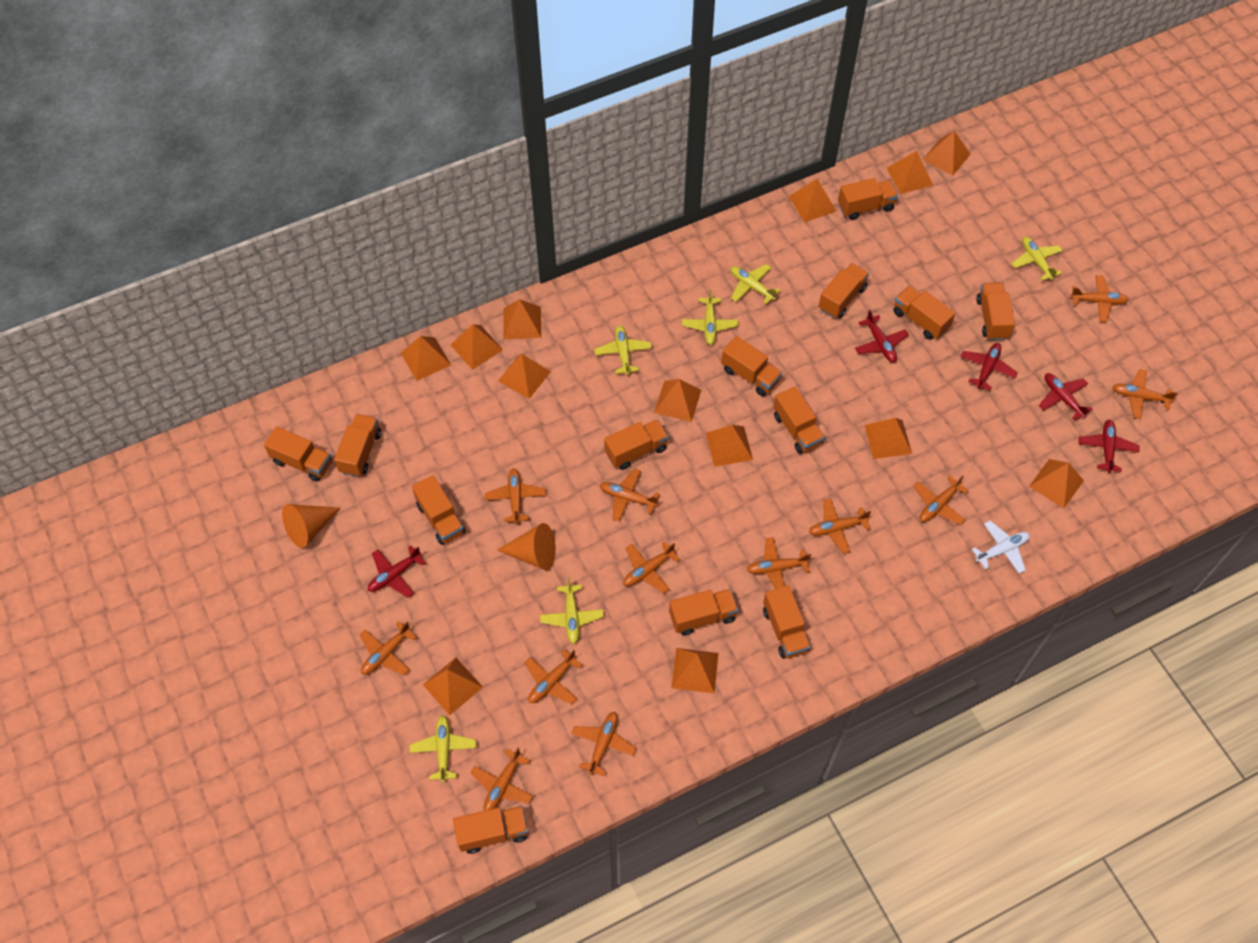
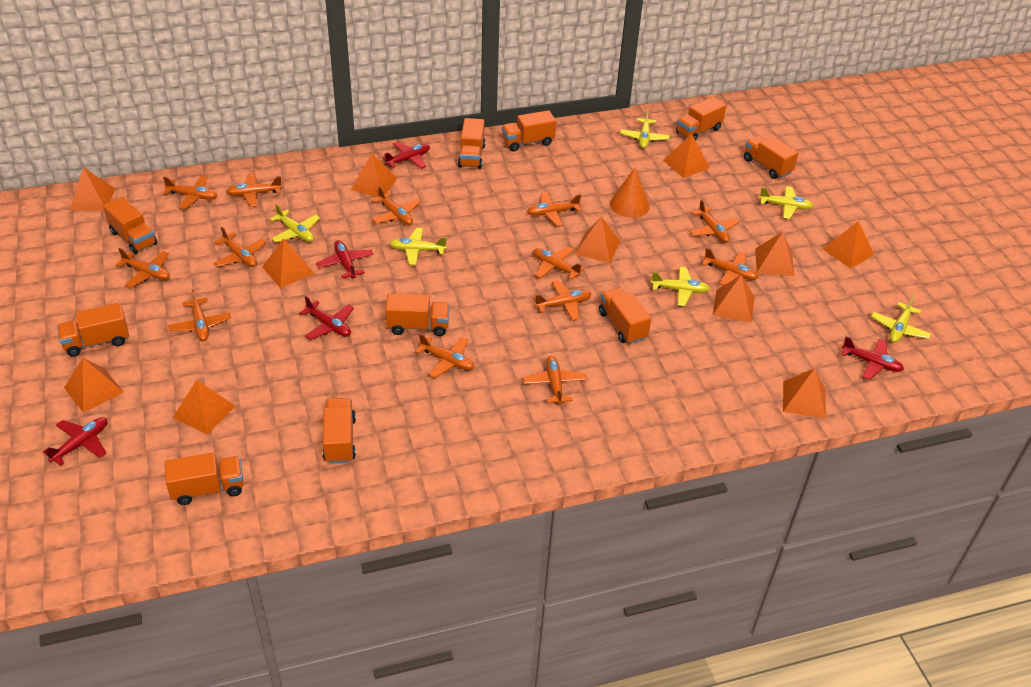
orange cone: [282,504,341,548] [497,523,556,570] = 2 -> [610,168,650,218] = 1
orange plane: [360,621,416,675] [471,748,533,811] [485,468,546,524] [525,649,583,704] [571,712,636,776] [600,469,660,521] [623,542,680,594] [747,537,811,589] [809,498,871,554] [913,475,969,525] [1070,275,1129,322] [1113,369,1178,419] = 12 -> [116,248,170,288] [163,176,217,209] [168,289,231,341] [214,226,267,267] [226,173,282,207] [372,186,421,225] [415,334,475,378] [523,356,587,405] [527,192,581,226] [533,247,585,280] [533,280,592,321] [689,199,739,243] [702,247,759,286] = 13
orange pyramid: [401,336,451,381] [423,658,483,715] [451,324,503,370] [498,354,551,399] [503,299,541,339] [654,379,701,422] [671,648,719,693] [706,425,753,467] [789,179,836,222] [864,418,912,459] [887,151,933,194] [923,131,970,176] [1029,459,1084,508] = 13 -> [64,358,124,413] [70,167,115,211] [173,380,236,435] [262,238,315,288] [351,154,397,197] [575,216,621,263] [663,134,710,178] [713,275,755,323] [755,231,794,276] [783,368,826,418] [823,221,874,269] = 11
orange truck: [264,426,332,482] [334,414,381,477] [412,475,465,545] [453,806,529,854] [604,419,669,470] [669,589,738,635] [721,336,782,396] [763,585,811,659] [773,387,825,454] [819,263,869,318] [838,178,898,220] [893,286,955,340] [976,283,1015,340] = 13 -> [57,303,129,357] [103,197,157,254] [165,453,244,505] [323,398,356,464] [385,293,450,336] [458,118,486,169] [502,110,556,151] [599,287,651,344] [676,97,727,141] [744,135,799,179] = 10
white plane: [972,521,1030,574] = 1 -> none = 0

